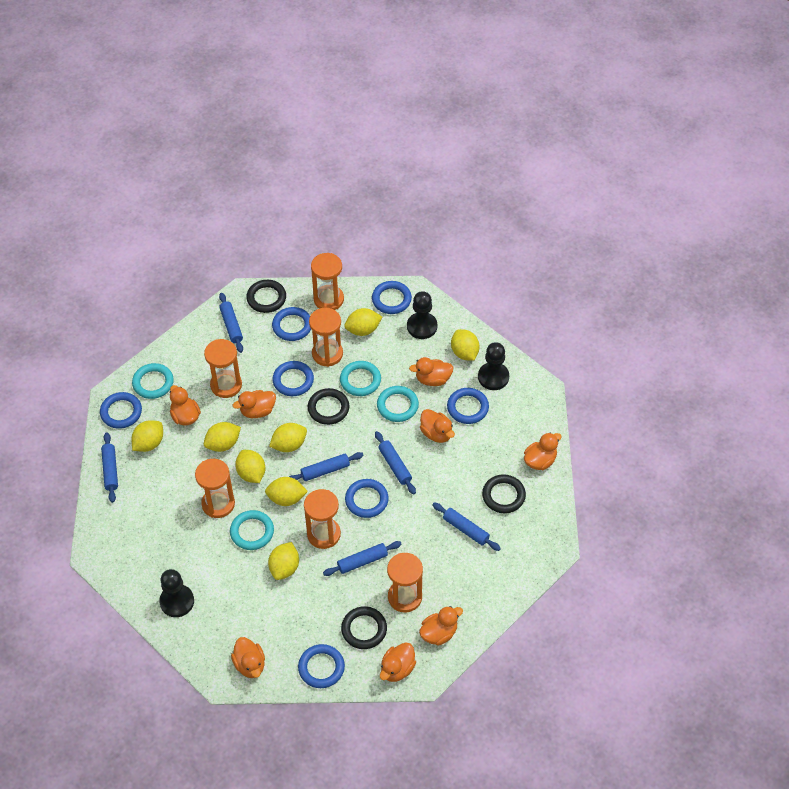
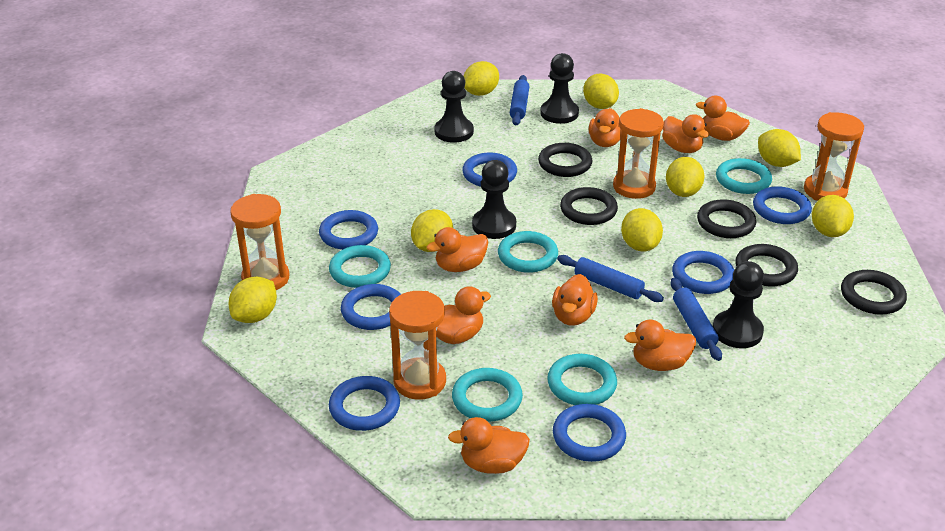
black pawn: [159,569,194,617] [407,291,437,339] [478,342,509,390] = 3 -> [435,71,474,143] [472,160,516,239] [540,53,579,124] [713,261,764,348] = 4
black ring: [246,280,286,313] [308,388,349,425] [341,606,387,649] [482,474,526,513] = 4 -> [538,143,593,177] [560,187,618,225] [697,199,756,238] [735,244,798,286] [841,270,907,315] = 5
blue rolling pin: [101,432,118,503] [219,293,243,353] [289,452,364,481] [323,541,402,576] [375,431,416,495] [432,502,501,551] = 6 -> [510,75,529,125] [557,255,664,302] [670,278,722,361] = 3
orange hourglass: [195,459,235,518] [204,339,242,398] [304,489,341,549] [309,308,343,367] [311,253,344,310] [387,553,423,613] = 6 -> [230,194,289,290] [389,291,446,400] [613,108,664,199] [804,112,864,200] = 4
turquoise ring: [132,363,174,399] [230,510,274,550] [340,361,381,396] [377,386,419,422] = 4 -> [329,245,391,288] [452,368,523,422] [498,231,558,273] [547,354,617,405] [716,158,772,194] = 5

